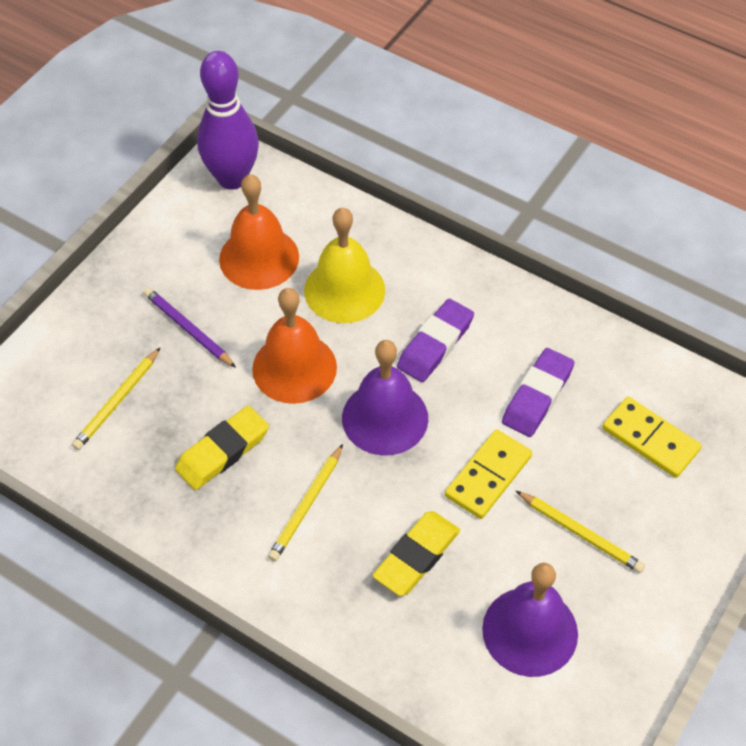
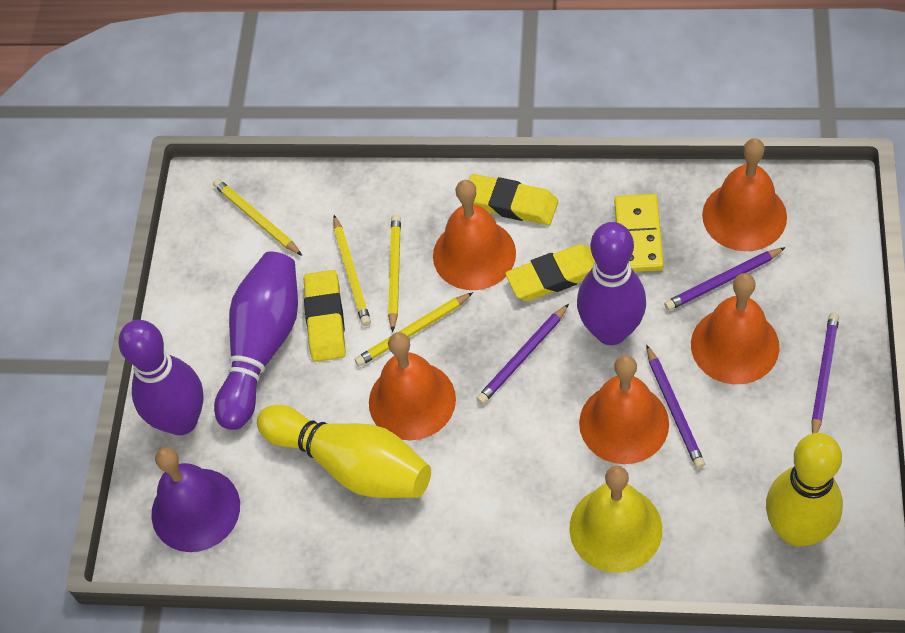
orange bell: [219,174,299,290] [252,288,337,404] = 2 -> [369,332,456,441] [433,180,516,290] [579,355,669,464] [691,273,780,384] [702,138,787,251] = 5
purple bell: [342,340,428,455] [482,563,578,677] = 2 -> [151,447,240,552] = 1
purple bowling pin: [197,51,259,190] = 1 -> [118,320,204,435] [214,251,298,430] [577,222,646,345] = 3
purple eraser: [397,299,474,382] [502,348,575,437] = 2 -> none = 0
purple pencil: [144,288,236,368] = 1 -> [476,304,569,404] [646,344,705,469] [664,247,786,311] [811,312,839,433] = 4
yellow bowling pin: none = 0 -> [257,405,431,498] [766,433,843,547] = 2
yellow domino: [445,429,532,519] [602,397,702,478] = 2 -> [614,194,664,272] = 1
yellow eraser: [175,406,269,490] [372,511,460,596] = 2 -> [304,270,346,362] [469,174,558,225] [505,244,595,301] = 3
yellow pencil: [72,347,161,450] [268,444,343,561] [516,491,645,573] = 3 -> [213,179,302,256] [333,215,371,326] [355,292,474,367] [388,214,401,333] = 4

